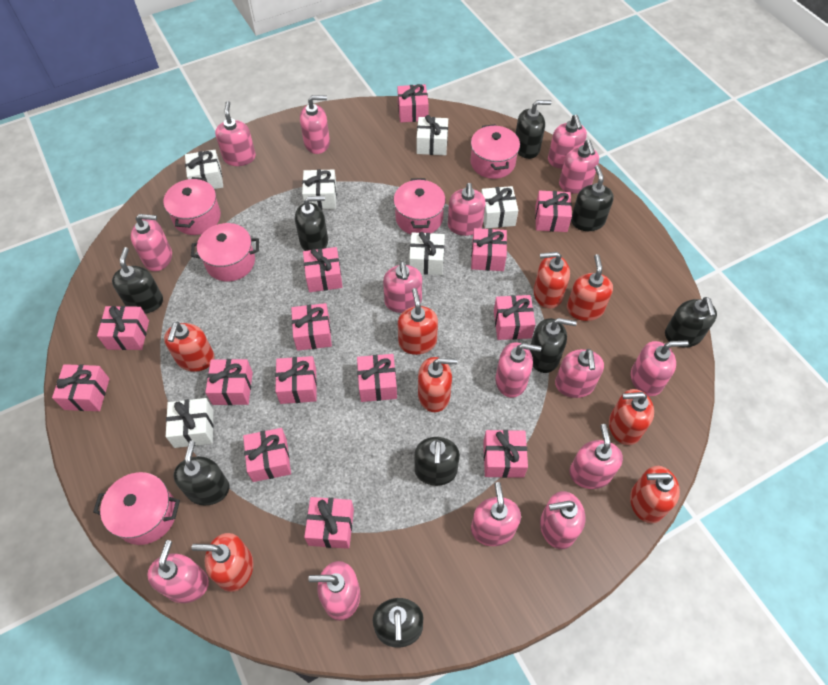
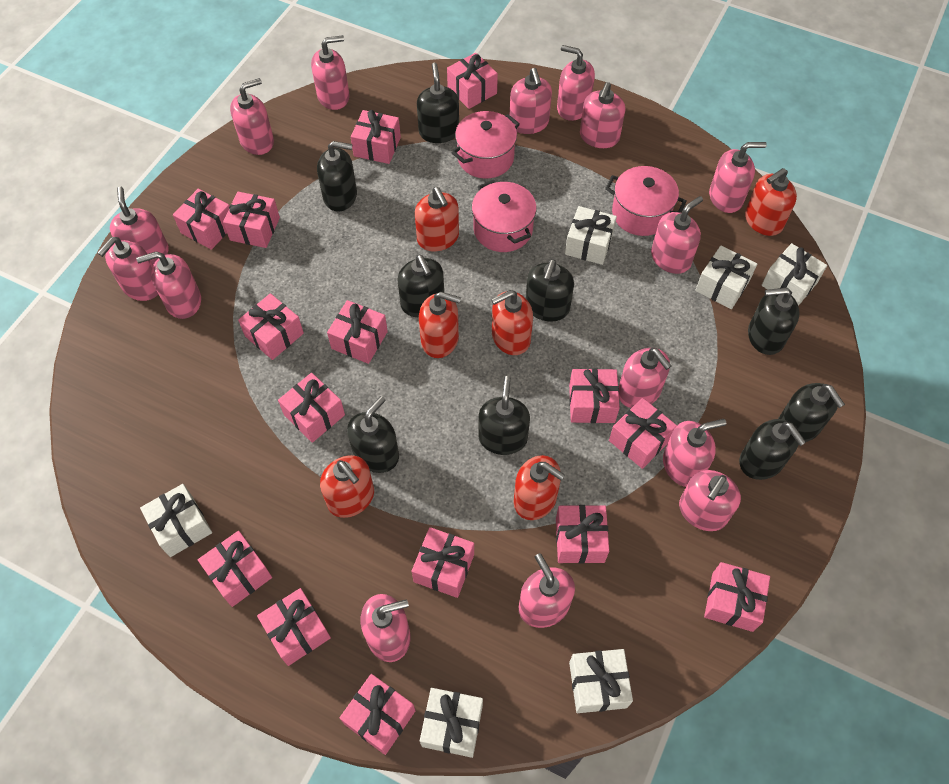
pink gift: [52,364,110,411] [97,306,149,350] [205,359,253,405] [243,428,291,482] [275,356,317,404] [291,303,332,351] [303,247,343,292] [304,497,354,549] [357,354,397,402] [397,84,429,122] [471,228,507,271] [483,430,528,478] [494,295,536,340] [535,191,572,232] = 14 -> [173,189,230,250] [198,531,272,607] [223,192,280,248] [238,293,304,360] [257,588,331,666] [278,373,345,443] [327,300,388,364] [340,674,415,755] [351,110,401,164] [412,527,474,598] [447,53,498,109] [556,505,609,564] [569,368,620,423] [609,398,677,469] [704,562,770,632] = 15
pink pot: [93,472,180,545] [164,177,221,235] [191,223,259,282] [393,178,446,234] [470,124,520,179] = 5 -> [452,111,520,179] [472,180,537,252] [605,166,687,236] = 3
red soap dispenser: [164,322,215,372] [191,533,253,592] [398,288,438,355] [418,357,457,412] [534,252,570,309] [567,254,613,321] [609,389,654,445] [630,466,680,523] = 8 -> [320,455,374,518] [415,187,459,251] [419,292,461,358] [491,290,533,355] [514,455,565,520] [745,168,797,236] = 6

